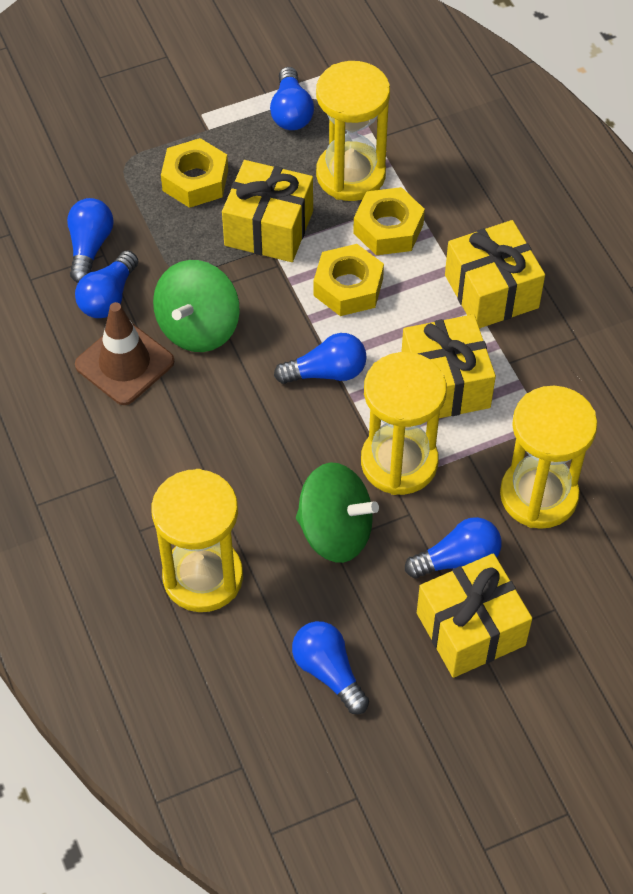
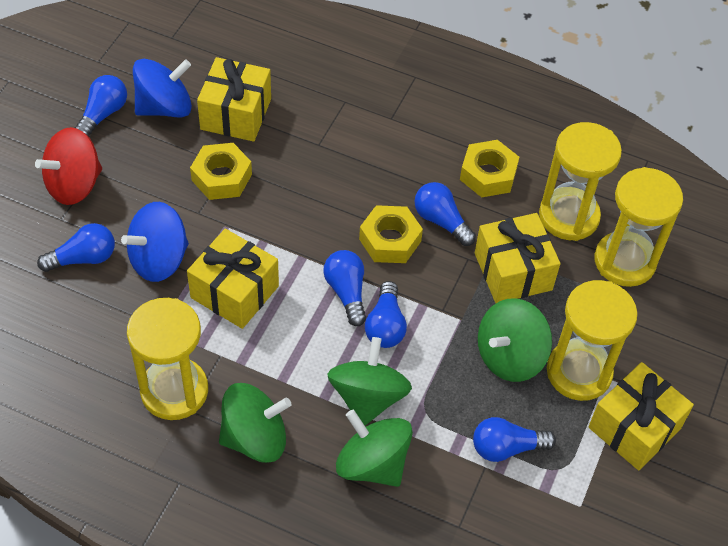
blue spinning top: none = 0 -> [121,202,189,282] [133,59,192,118] = 2
brown traffic cone: [75,302,174,405] = 1 -> none = 0
green spinning top: [153,260,240,352] [296,462,379,563] = 2 -> [219,383,291,463] [328,337,412,426] [336,410,413,487] [478,298,552,382] = 4
red spinning top: none = 0 -> [35,127,102,205] = 1

